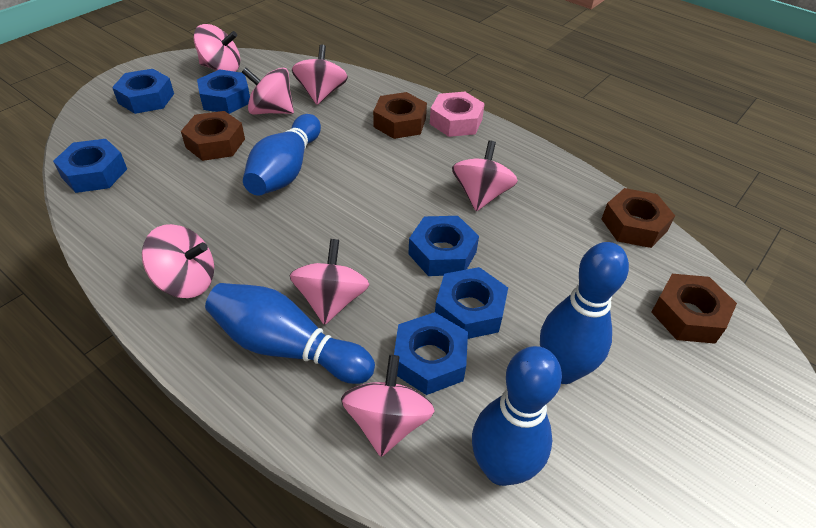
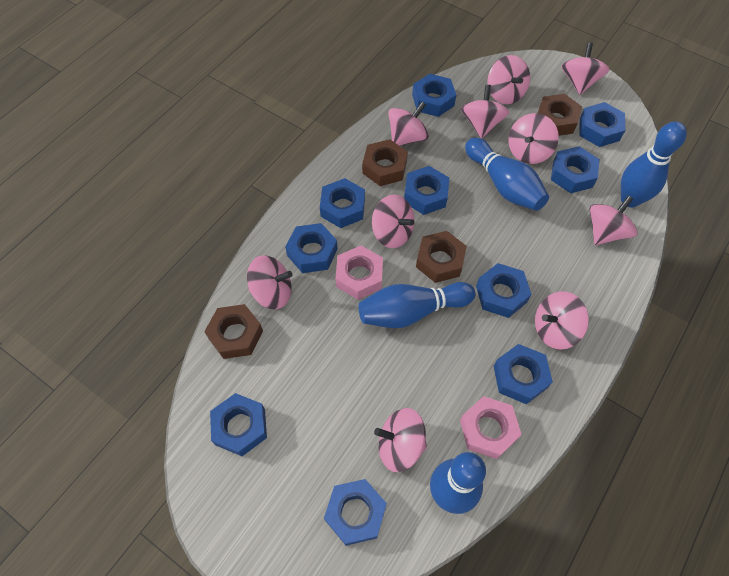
blue nut: [53,139,127,193] [112,69,174,114] [197,69,250,114] [394,312,468,395] [408,216,479,276] [435,267,508,339] = 6 -> [210,393,267,456] [285,223,338,273] [320,178,365,228] [324,479,387,546] [404,166,449,215] [412,74,456,117] [476,263,532,318] [494,344,553,404] [551,146,599,193] [579,102,625,147] = 10
pink nut: [430,92,485,137] = 1 -> [336,246,383,300] [460,396,522,459] = 2
pink spinning top: [142,224,214,298] [193,24,240,72] [242,67,294,114] [289,239,370,325] [292,45,348,105] [341,355,435,457] [452,140,518,211] = 7 -> [247,255,292,309] [372,195,415,248] [374,408,427,472] [388,102,429,146] [461,85,509,139] [487,55,530,104] [508,113,559,164] [535,291,589,350] [562,43,609,95] [589,196,637,245] = 10

